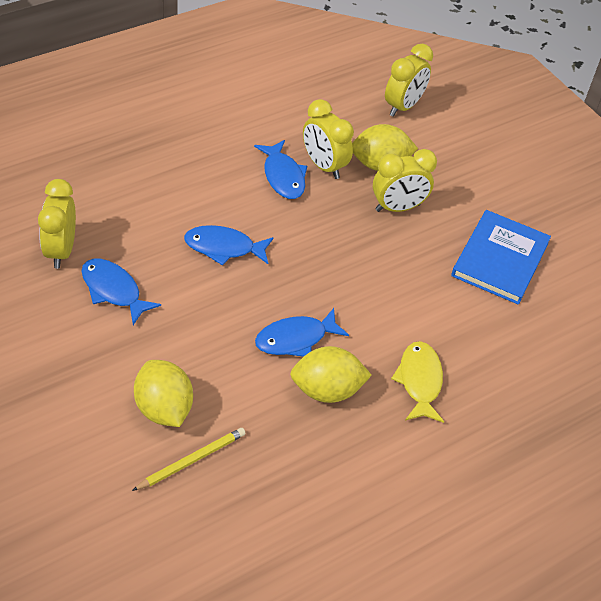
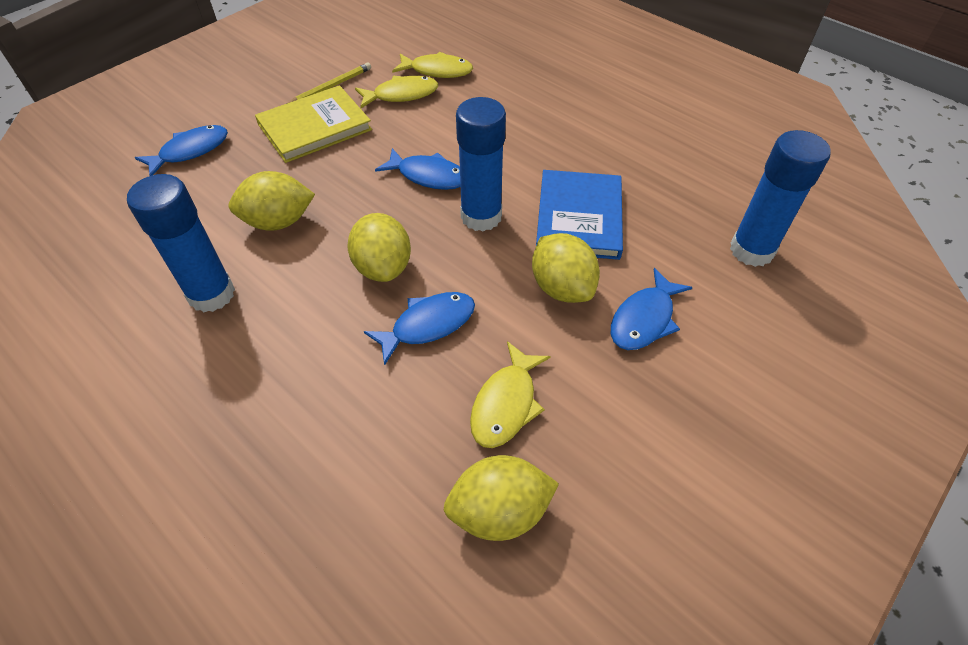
blue glue stick: none = 0 -> [127,174,235,312] [456,97,506,232] [730,130,831,267] = 3
yellow book: none = 0 -> [255,85,372,163] = 1
yellow clock: [38,179,76,269] [303,99,354,179] [373,149,437,212] [385,43,433,117] = 4 -> none = 0
yellow fish: [391,341,444,423] = 1 -> [355,76,438,108] [392,52,473,78] [470,341,551,448] = 3
yellow lemon: [134,360,193,427] [290,346,372,403] [352,124,418,171] = 3 -> [229,171,315,231] [347,213,411,282] [444,455,559,541] [532,233,600,303] = 4

